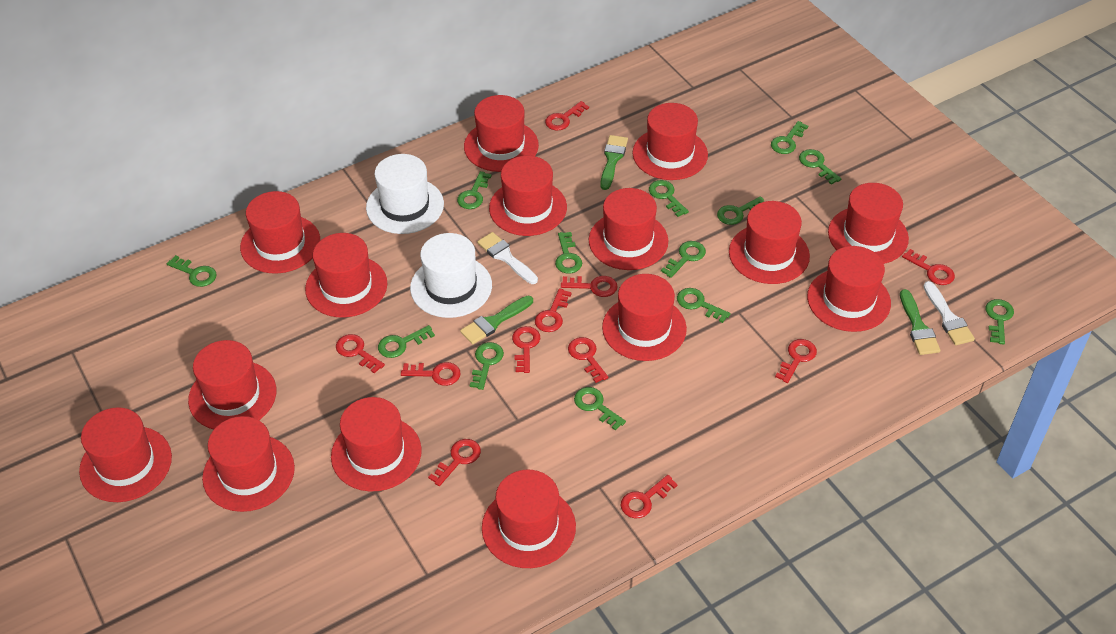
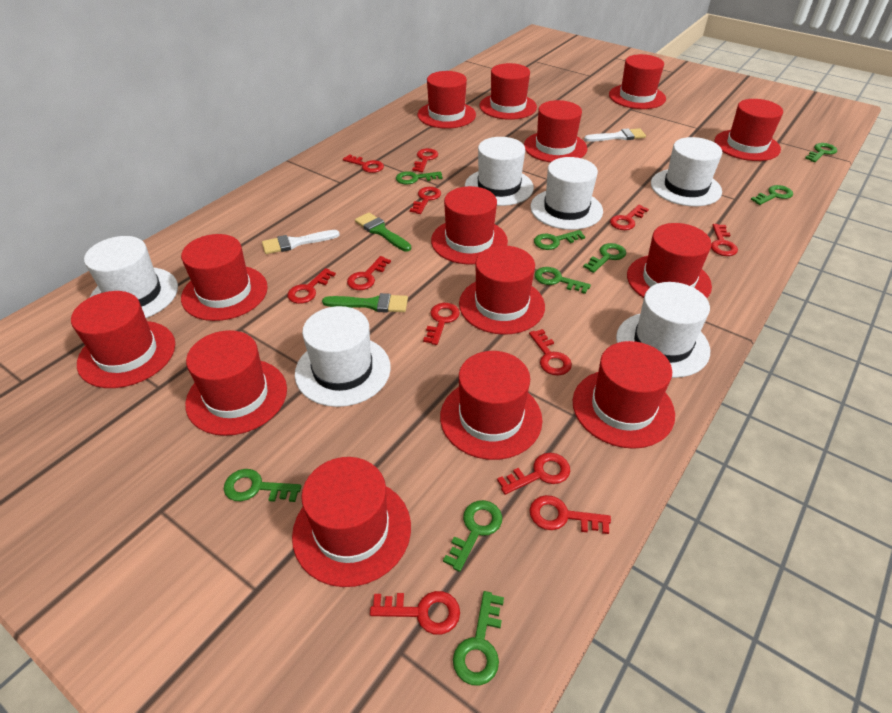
green brush: [460,296,533,344] [600,135,628,190] [900,289,940,355] = 3 -> [322,293,408,313] [355,213,411,252] = 2
green key: [167,255,217,287] [378,325,435,358] [457,171,492,209] [470,342,504,390] [555,232,582,274] [574,387,626,430] [649,180,689,217] [661,241,706,278] [677,288,731,323] [717,196,765,225] [771,121,808,154] [799,149,841,185] [985,299,1014,345] = 13 -> [224,469,301,502] [396,171,442,185] [443,500,502,572] [453,591,504,686] [534,230,585,250] [534,267,591,294] [583,243,626,273] [751,185,793,205] [805,143,837,162] = 9
red hat: [79,407,172,502] [188,340,276,429] [202,416,295,512] [240,191,320,274] [305,233,388,317] [331,397,422,492] [464,95,539,172] [482,470,576,568] [489,156,567,236] [589,188,668,270] [602,274,687,361] [633,103,708,180] [729,201,810,284] [807,246,891,332] [828,183,909,264] = 15 -> [71,291,175,388] [181,234,268,321] [185,330,287,436] [292,457,411,587] [418,71,476,129] [431,186,508,264] [440,351,542,460] [459,245,545,335] [479,63,537,120] [524,100,587,162] [573,341,675,449] [609,54,666,109] [627,223,712,298] [714,99,783,161] = 14
red key: [336,334,385,374] [401,362,461,386] [428,439,481,486] [512,326,540,373] [535,288,572,332] [545,101,589,131] [561,276,618,297] [568,337,608,383] [620,475,678,518] [775,339,817,383] [902,249,955,285] = 11 -> [287,268,336,304] [343,154,384,173] [347,256,391,290] [370,591,460,635] [410,187,441,214] [412,148,438,172] [423,303,460,345] [497,453,570,495] [529,329,572,376] [529,495,611,534] [610,205,649,230] [711,224,738,256] = 12
white hat: [366,154,444,234] [410,233,492,318] = 2 -> [84,236,178,318] [295,306,391,407] [465,137,534,206] [530,157,603,230] [616,282,710,378] [651,137,722,206] = 6

